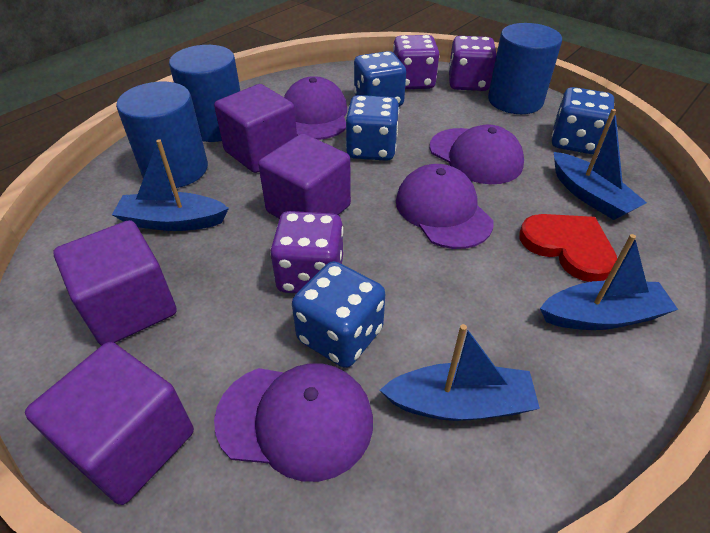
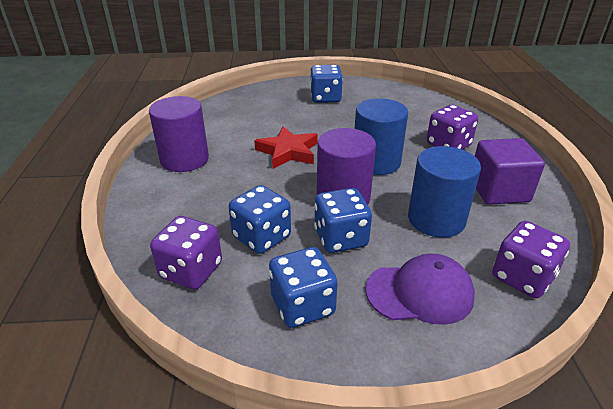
blue boat: [112,139,229,231] [380,324,540,421] [540,234,678,330] [554,109,647,220] = 4 -> none = 0
blue cylinder: [116,82,208,189] [169,45,240,142] [488,23,562,114] = 3 -> [355,98,408,175] [408,146,481,238] = 2
purple cap: [214,363,373,482] [284,76,347,140] [396,164,494,249] [429,124,524,184] = 4 -> [366,253,475,325] = 1
purple cube: [25,342,194,505] [53,220,177,346] [214,84,297,173] [258,133,351,219] = 4 -> [475,138,545,205] = 1
purple cylinder: none = 0 -> [149,96,209,172] [317,128,376,205] = 2
red heart: [519,214,617,282] = 1 -> none = 0
red star: none = 0 -> [254,126,318,169] = 1

